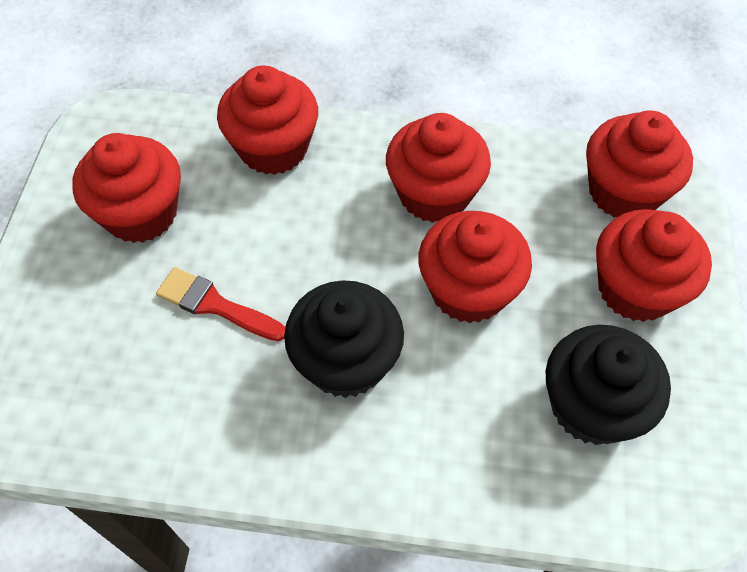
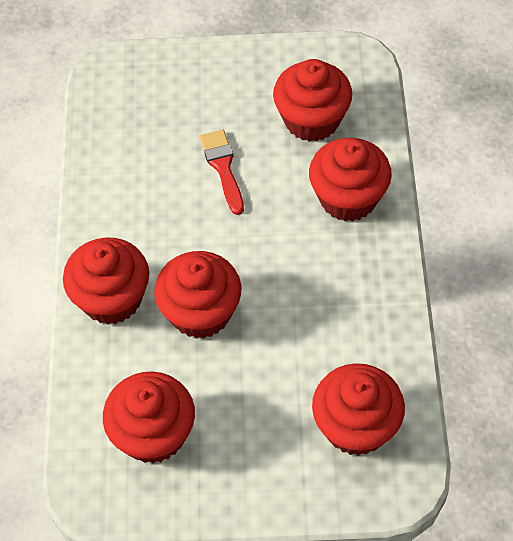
black cupcake: [284,280,404,398] [546,325,671,445] = 2 -> none = 0

